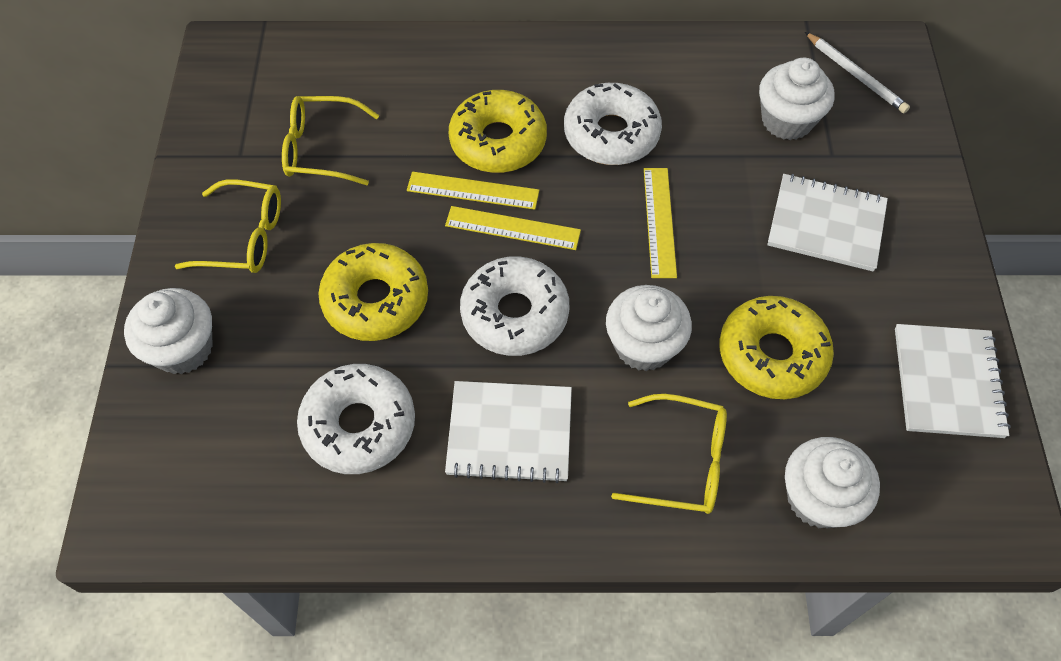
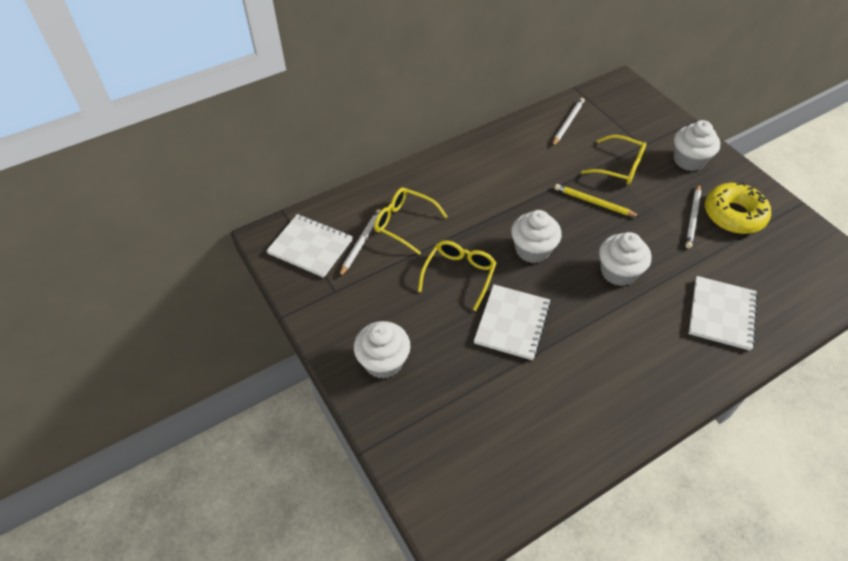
white donut: [297,364,415,474] [460,256,570,356] [564,83,662,165] = 3 -> none = 0
white pencil: [805,32,910,113] = 1 -> [339,209,381,277] [552,98,585,146] [685,184,701,249] = 3
yellow donut: [318,243,428,341] [449,90,547,173] [719,296,834,399] = 3 -> [705,182,771,234] = 1
yellow pencil: none = 0 -> [554,184,640,217] = 1
yellow ruler: [407,172,539,210] [445,206,581,250] [644,168,677,278] = 3 -> none = 0

